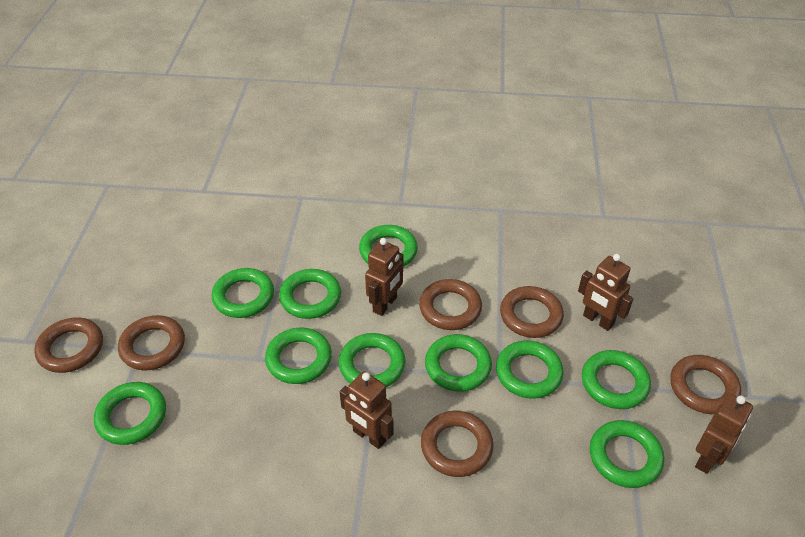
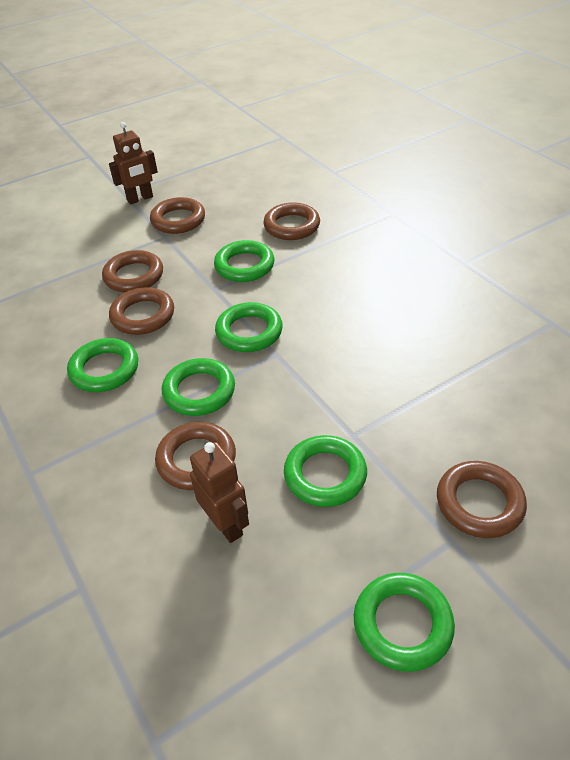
brown robot: [340,371,394,449] [365,238,403,316] [578,254,633,331] [695,393,753,474] = 4 -> [109,122,158,204] [190,442,249,543] = 2
green ring: [94,382,166,445] [212,268,274,318] [265,328,332,384] [279,269,341,319] [339,333,405,387] [359,225,418,267] [425,334,492,392] [496,340,564,399] [582,350,651,409] [590,420,664,488] = 10 -> [67,338,138,392] [162,358,235,416] [214,240,274,282] [215,302,283,352] [284,435,367,507] [354,573,455,672] = 6

